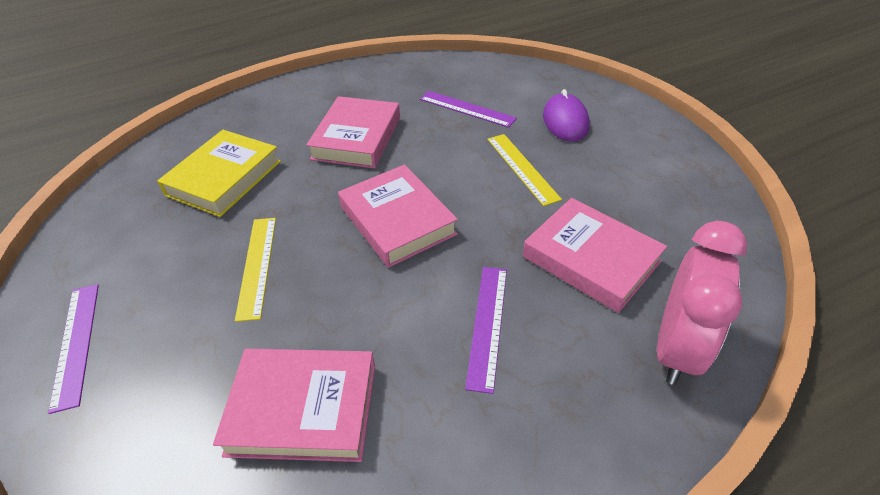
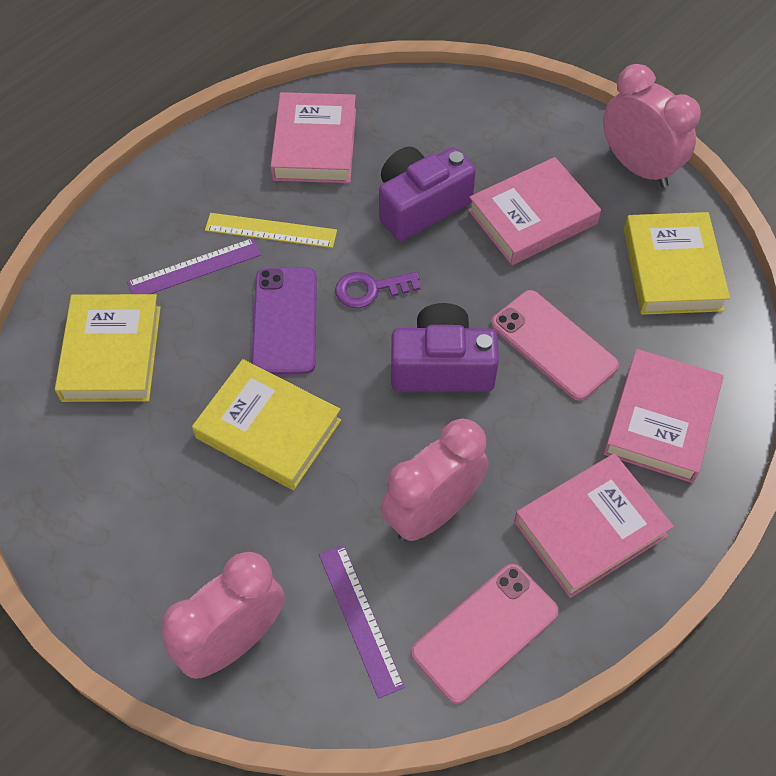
pink clock: [657,221,747,385] = 1 -> [161,552,285,679] [381,419,489,541] [603,64,701,188] = 3
pink phone: none = 0 -> [411,564,559,704] [491,290,619,401] = 2
purple camera: none = 0 -> [379,147,476,241] [391,303,499,392] = 2
purple key: none = 0 -> [335,272,421,308] = 1
purple mouse: [543,89,590,142] = 1 -> none = 0
purple phone: none = 0 -> [251,267,317,375] = 1
purple ruler: [48,284,99,414] [420,91,517,128] [465,267,507,394] = 3 -> [127,238,261,294] [319,545,405,699] = 2
yellow book: [157,130,281,217] = 1 -> [55,294,161,402] [192,359,341,490] [624,212,730,315] = 3
yellow ruler: [235,218,276,322] [488,134,562,206] = 2 -> [205,213,337,248] = 1

